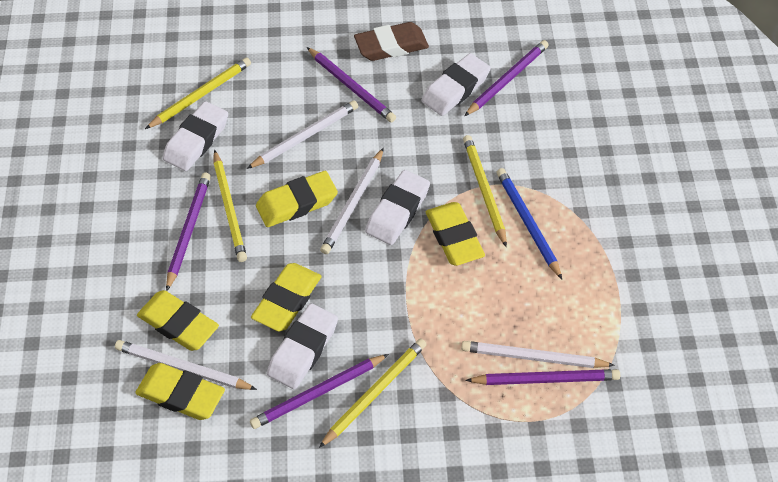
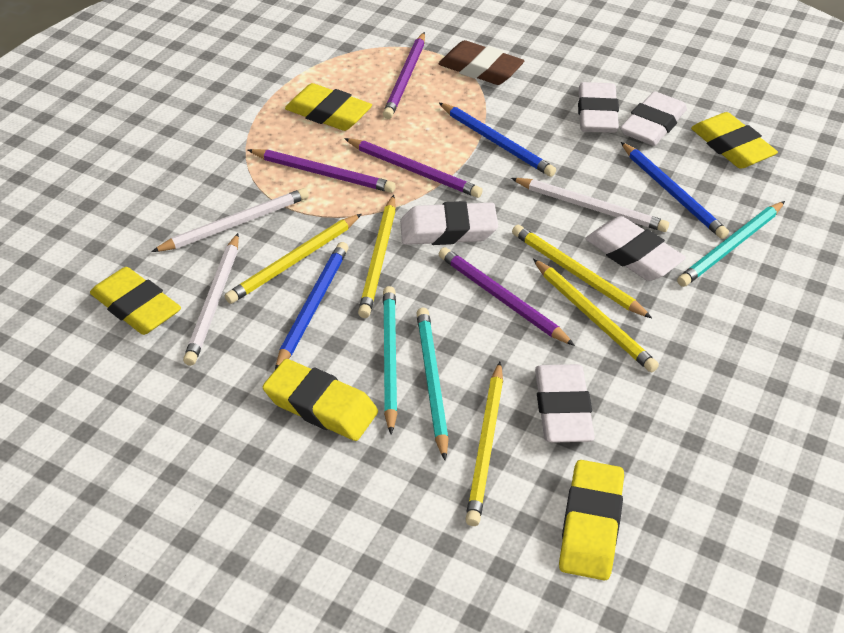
blue pencil: [496,168,562,279] = 1 -> [275,242,348,370] [439,103,556,177] [621,142,729,239] = 3
purple pencil: [166,173,211,291] [250,354,389,429] [307,47,396,122] [464,40,548,116] [465,369,620,385] = 5 -> [248,149,395,193] [344,138,483,198] [383,32,425,119] [439,247,575,346] = 4
turquoise pencil: none = 0 -> [383,286,398,435] [417,308,449,460] [677,201,785,287] = 3
white eraser: [163,101,228,171] [267,303,338,389] [365,170,430,245] [422,53,491,116] = 4 -> [400,201,498,245] [535,364,595,443] [578,82,619,133] [585,216,686,281] [620,91,687,146] = 5
white pencil: [115,340,257,390] [247,100,358,169] [320,148,384,254] [461,341,615,368] = 4 -> [151,188,309,252] [183,233,239,366] [511,178,669,232] = 3
yellow pencil: [145,58,251,129] [214,150,247,262] [319,338,427,448] [463,135,507,247] = 4 -> [225,214,361,304] [358,195,396,318] [465,362,503,526] [512,225,652,318] [533,259,659,372] = 5

